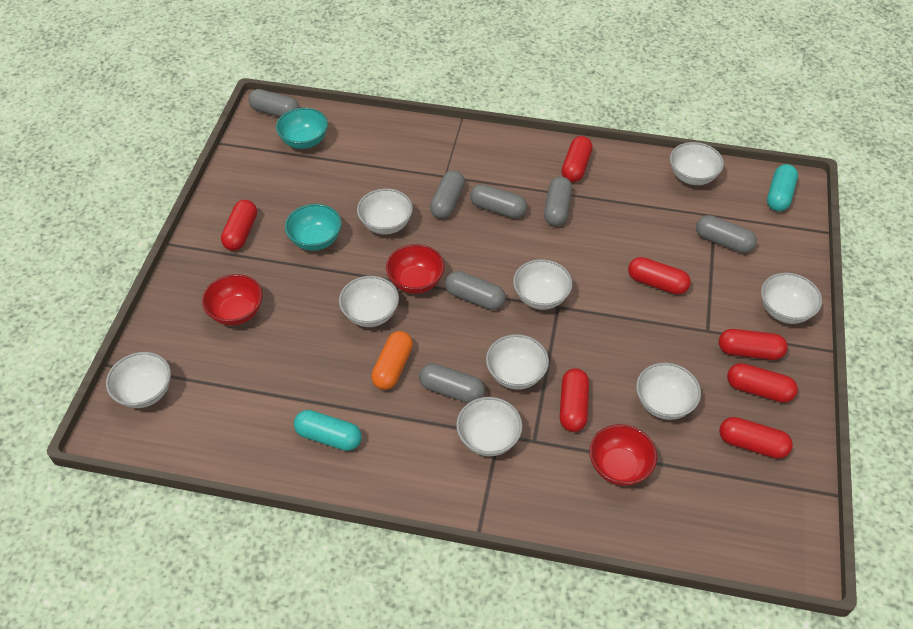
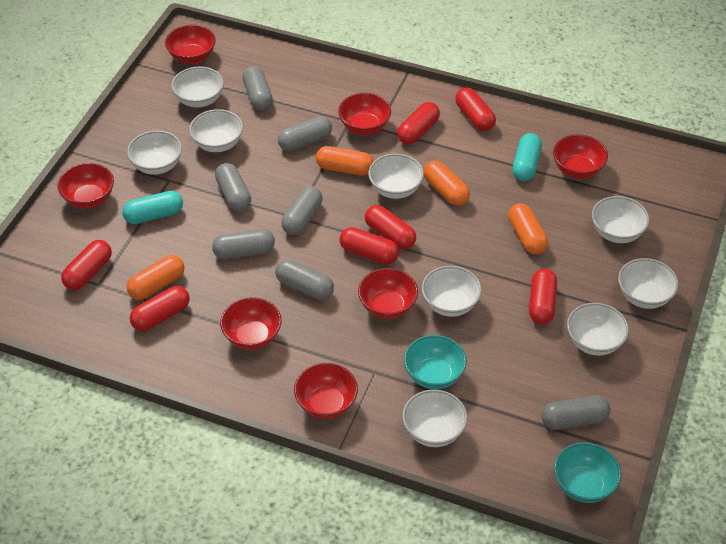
orange capsule: [371,331,413,390] = 1 -> [127,255,185,300] [316,146,374,176] [424,161,470,206] [508,203,548,254] = 4
red bowl: [202,274,263,326] [386,244,445,294] [589,424,657,486] = 3 -> [58,163,114,209] [165,25,216,64] [220,297,282,350] [294,363,358,419] [338,93,391,135] [358,268,418,319] [553,135,608,179] = 7

